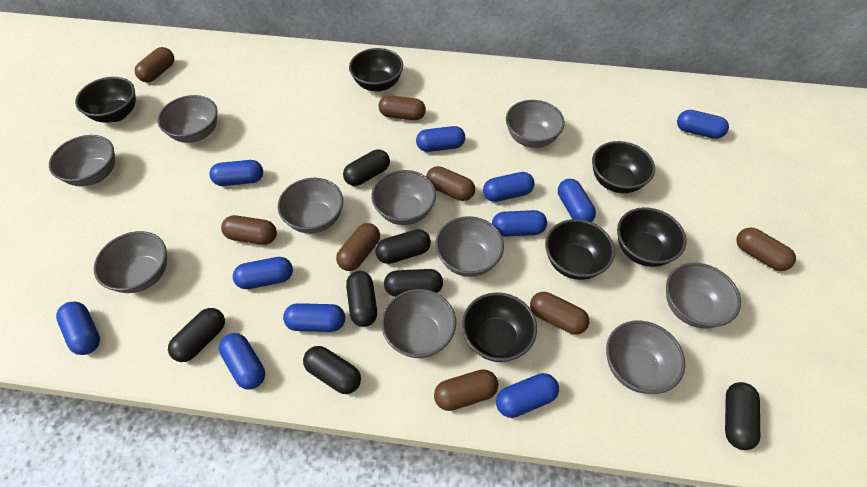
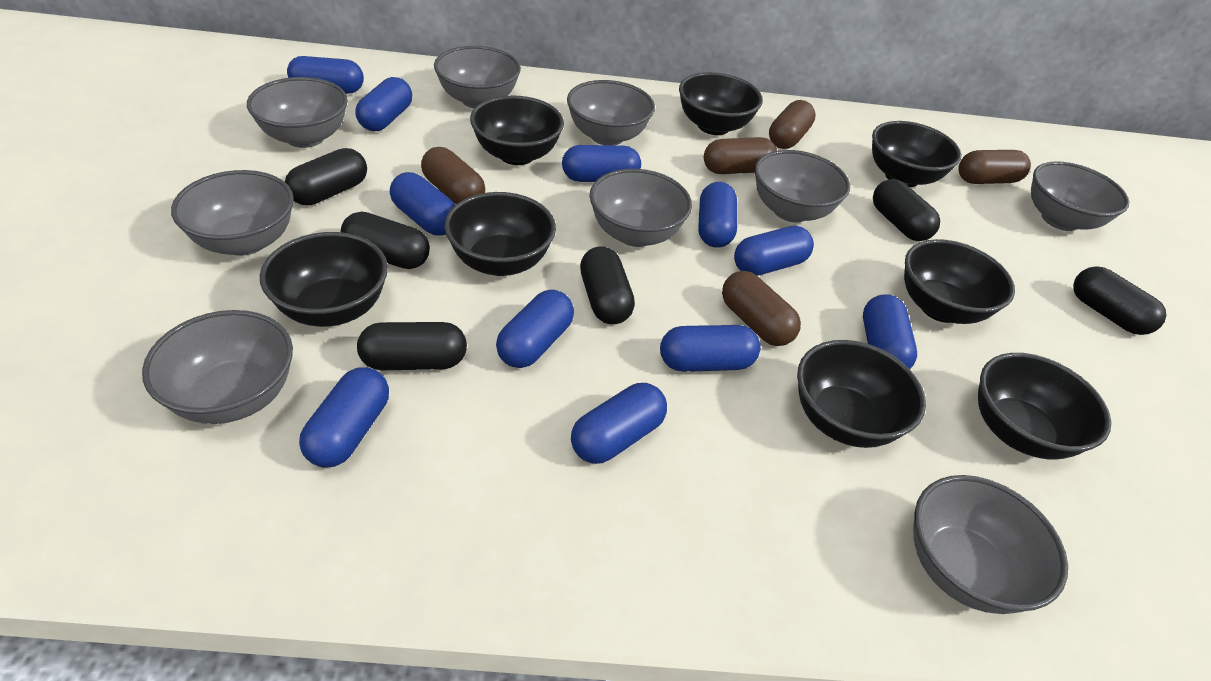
black bowl: [75,77,136,123] [349,48,403,92] [462,292,537,362] [545,219,615,280] [592,141,655,193] [617,207,686,267] = 6 -> [260,232,388,327] [444,192,556,276] [470,96,564,165] [679,72,763,135] [797,340,926,448] [872,121,962,187] [904,239,1015,324] [978,353,1111,460] = 8
black capsule: [168,308,225,362] [303,346,361,394] [343,149,390,186] [346,271,377,327] [375,229,431,264] [384,269,443,297] [725,382,760,450] = 7 -> [285,148,367,205] [341,212,430,269] [357,322,467,370] [580,246,635,324] [873,179,940,241] [1073,266,1166,335] = 6
brown capsule: [135,47,174,82] [221,215,277,245] [336,223,380,271] [379,95,426,120] [426,166,475,201] [434,369,498,411] [530,292,589,335] [736,228,796,271] = 8 -> [421,147,485,204] [704,137,777,174] [722,271,801,346] [769,100,816,149] [958,150,1031,184] = 5
grey bowl: [49,135,115,186] [94,231,167,293] [158,95,218,143] [278,178,343,234] [371,170,436,225] [381,289,456,358] [435,216,504,277] [506,100,565,148] [606,321,685,394] [666,263,741,328] = 10 -> [142,310,293,424] [171,170,294,256] [247,77,348,148] [434,46,521,108] [567,80,655,145] [590,169,692,247] [755,150,850,223] [914,475,1068,614] [1031,161,1129,231] = 9

